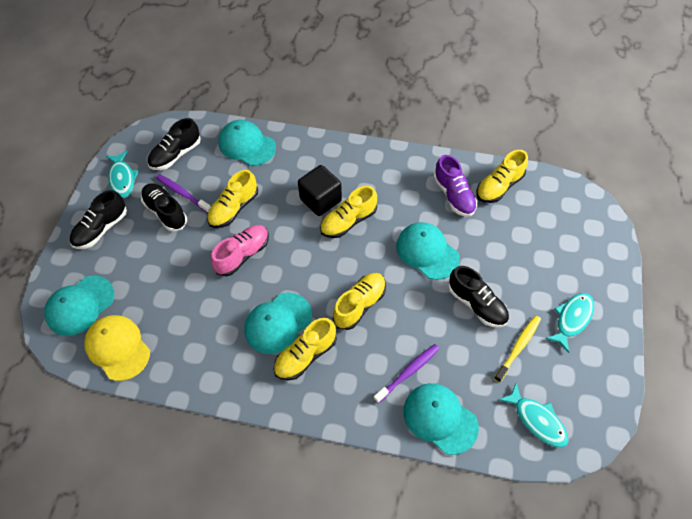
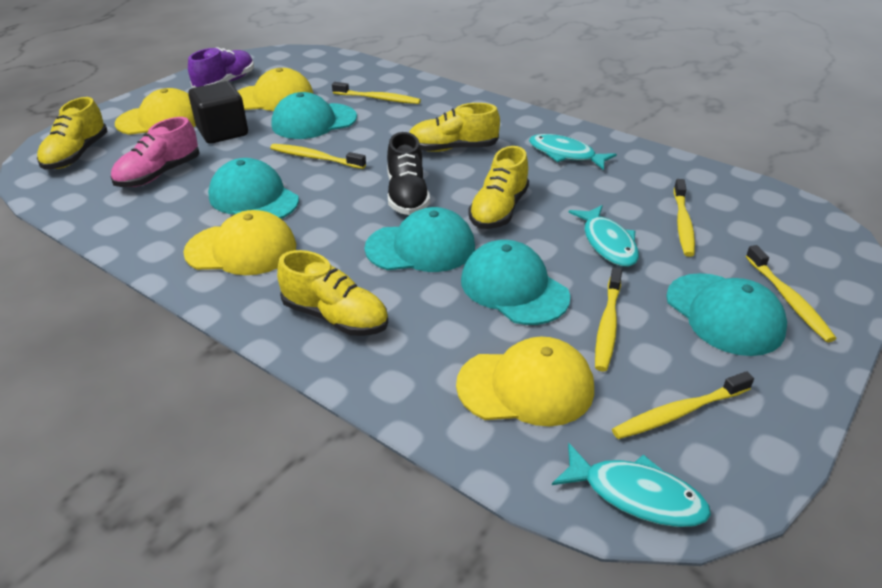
black shoe: [70,190,127,249] [141,184,187,231] [147,118,201,170] [448,266,509,328] = 4 -> [387,132,430,215] = 1
purple toothbrush: [156,174,211,213] [373,344,439,403] = 2 -> none = 0
yellow cap: [84,315,150,381] = 1 -> [115,88,196,135] [183,210,296,275] [238,68,313,111] [456,337,594,426] = 4
yellow shoe: [207,170,258,228] [274,318,337,380] [320,186,377,238] [333,273,386,330] [476,150,528,203] = 5 -> [37,97,108,170] [277,250,388,336] [409,103,500,152] [468,146,529,229] = 4
yellow toothbrush: [494,315,541,383] = 1 -> [270,144,366,169] [332,82,421,104] [595,267,622,372] [612,371,754,439] [674,179,695,257] [746,245,836,342] = 6

